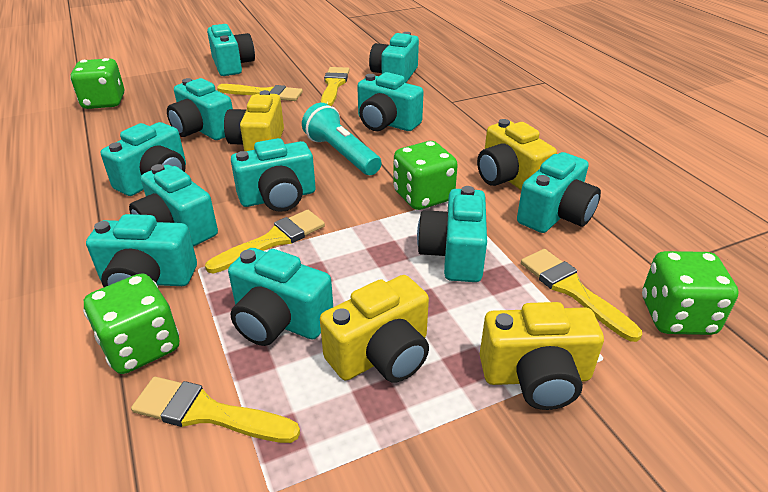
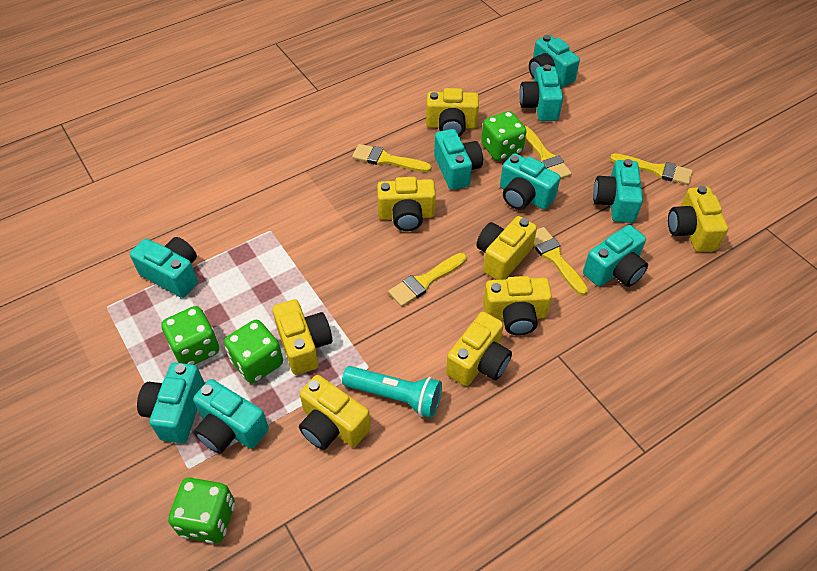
turquoise camera: [86,214,197,287] [101,122,186,196] [129,164,218,246] [167,78,233,140] [207,24,255,76] [228,248,333,346] [231,138,316,212] [357,72,424,131] [369,32,419,83] [417,186,487,282] [517,152,601,233] = 11 -> [130,237,198,298] [137,363,205,443] [193,379,269,454] [434,129,483,190] [500,153,560,210] [519,65,563,121] [529,35,580,88] [583,225,648,287] [593,159,643,223] = 9
yellow camera: [224,90,284,151] [320,275,429,383] [477,119,557,190] [480,302,604,410] = 4 -> [273,299,332,375] [299,375,371,450] [377,177,436,231] [426,88,479,136] [446,312,512,386] [476,216,537,280] [483,276,552,335] [668,186,728,252] = 8

